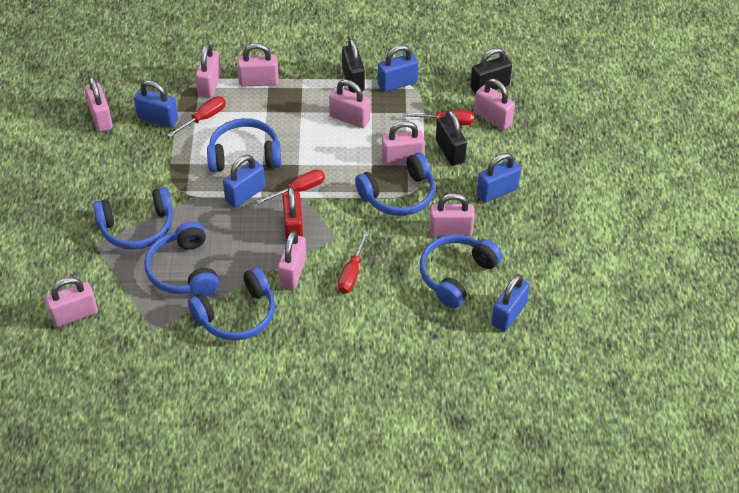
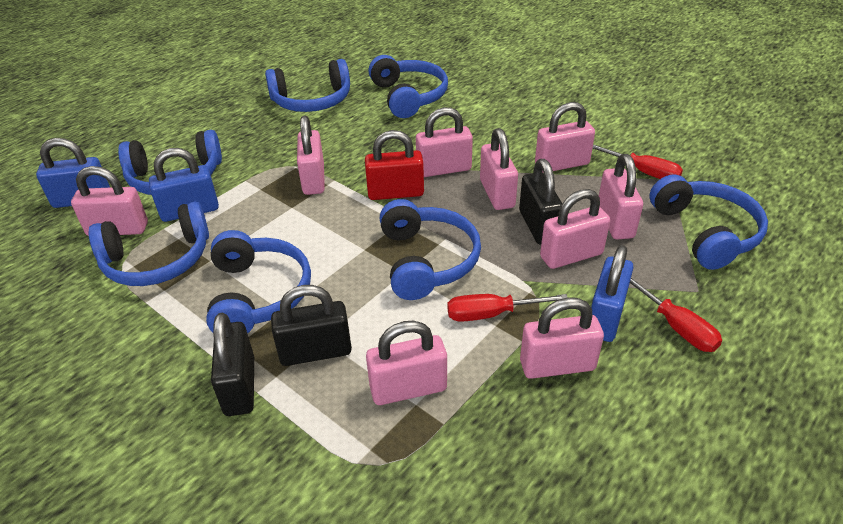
blue headphones: [93,187,173,250] [144,221,219,296] [188,267,275,340] [207,118,282,172] [355,152,435,216] [420,235,502,308] = 6 -> [88,201,209,286] [118,130,222,195] [206,230,311,334] [265,59,350,112] [368,55,448,118] [379,199,481,300] [649,174,768,270] = 7
blue padlock: [134,80,178,128] [223,155,265,208] [378,45,419,92] [477,153,521,202] [491,274,530,332] = 5 -> [36,138,110,208] [149,148,219,222] [591,245,634,342] = 3
red screwdriver: [167,96,226,137] [256,169,325,205] [338,231,369,293] [403,110,474,125] = 4 -> [447,294,567,322] [592,144,683,179] [630,278,722,352] = 3

